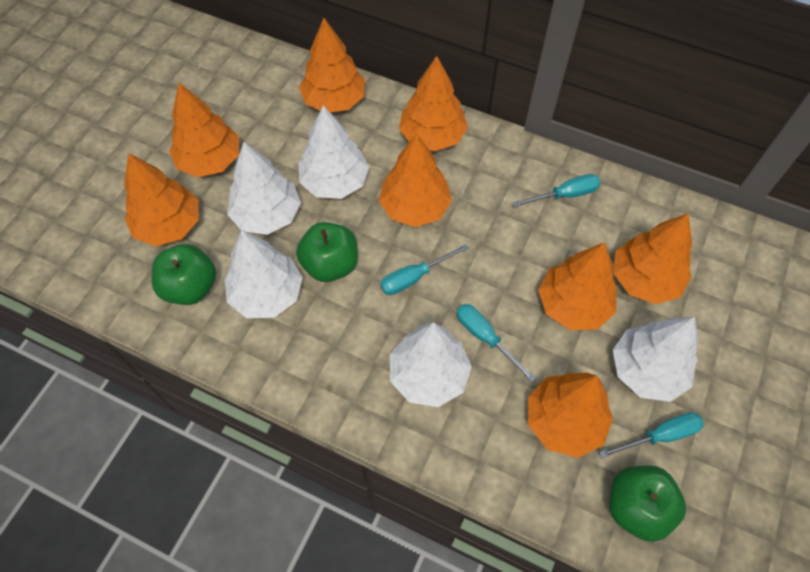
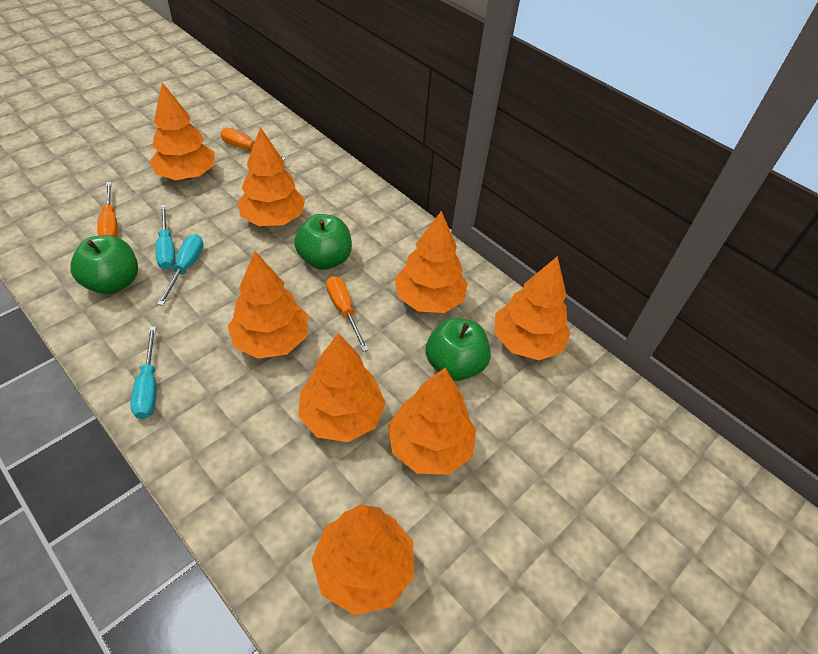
orange screwdriver: none = 0 -> [97,182,118,237] [220,128,286,161] [326,276,369,351] = 3
turquoise screwdriver: [380,244,469,295] [457,304,536,382] [512,174,601,207] [599,413,704,458] = 4 -> [130,326,157,419] [156,205,176,270] [157,234,203,306] = 3
white tree: [225,230,303,318] [227,142,301,235] [299,105,369,199] [390,322,472,407] [613,317,698,402] = 5 -> none = 0

